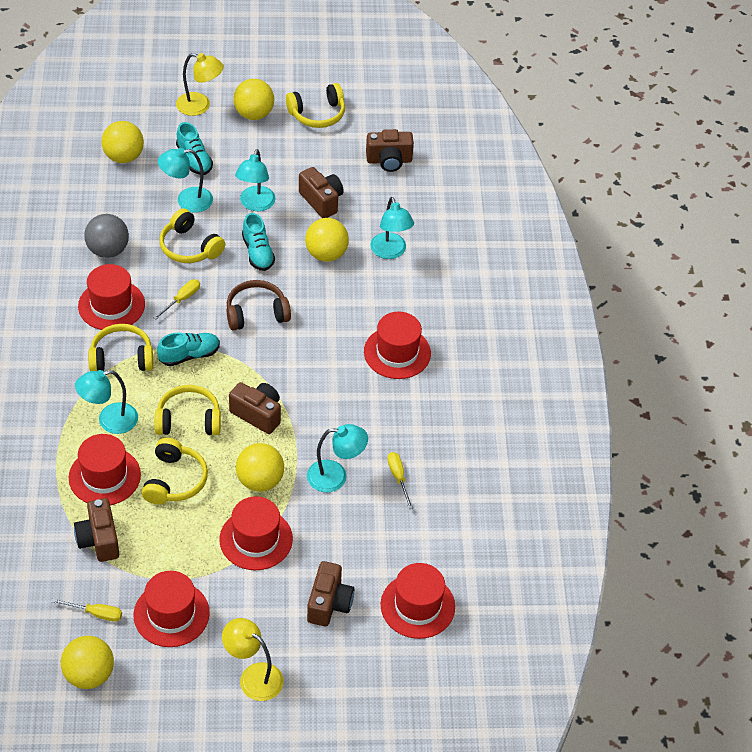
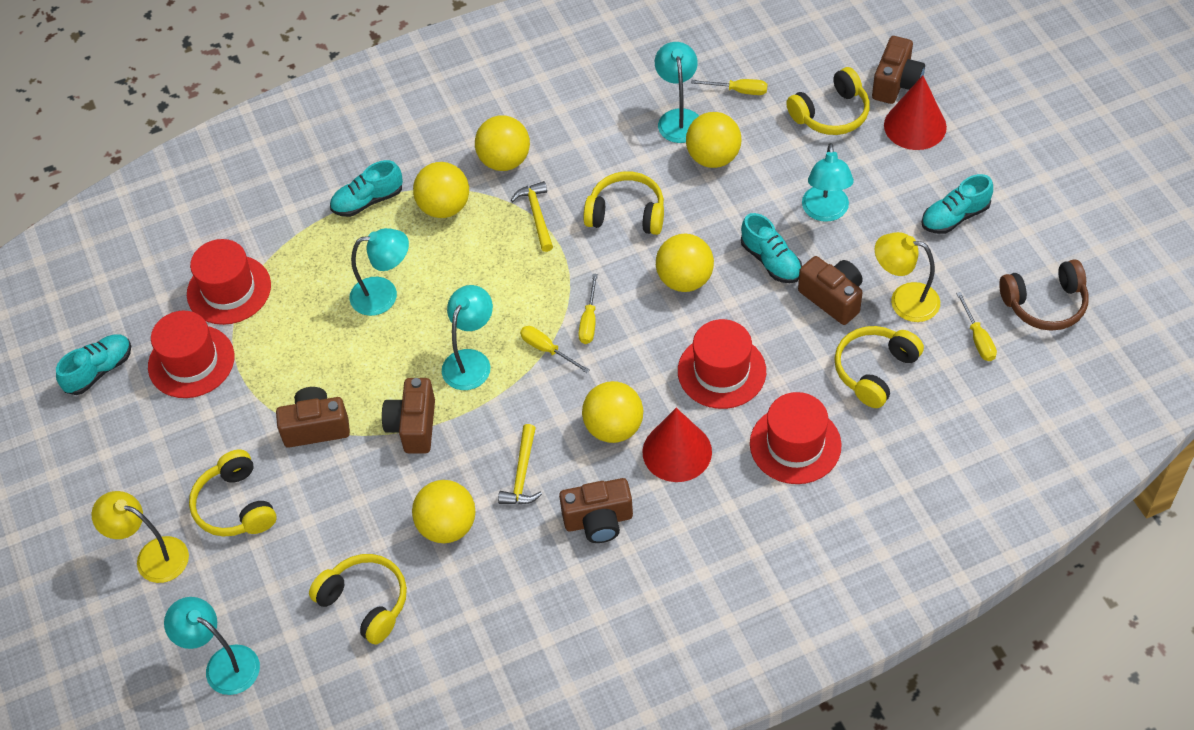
grey ball: [84,214,129,258] = 1 -> none = 0
red cone: none = 0 -> [642,408,712,482] [884,75,947,150] = 2
red hat: [69,434,141,505] [78,264,145,330] [133,571,210,647] [219,496,293,570] [364,312,431,379] [381,563,455,639] = 6 -> [148,311,234,398] [187,239,271,325] [678,319,766,409] [750,392,842,484] = 4
turquoise shoe: [157,333,220,366] [176,122,213,175] [242,213,275,271] = 3 -> [56,334,131,395] [330,160,403,217] [741,213,802,283] [921,174,993,234] = 4
yellow ball: [61,636,114,689] [101,121,144,163] [233,79,274,120] [236,443,284,492] [305,218,349,262] = 5 -> [412,480,475,543] [413,162,469,218] [475,115,530,171] [582,381,643,443] [656,234,714,292] [686,112,742,168] = 6
yellow hammer: none = 0 -> [498,424,542,504] [511,181,553,252] = 2
yellow screwdriver: [51,598,122,622] [153,279,200,320] [387,452,413,509] = 3 -> [520,326,590,373] [578,274,598,344] [691,79,767,95] [956,292,997,361] = 4

